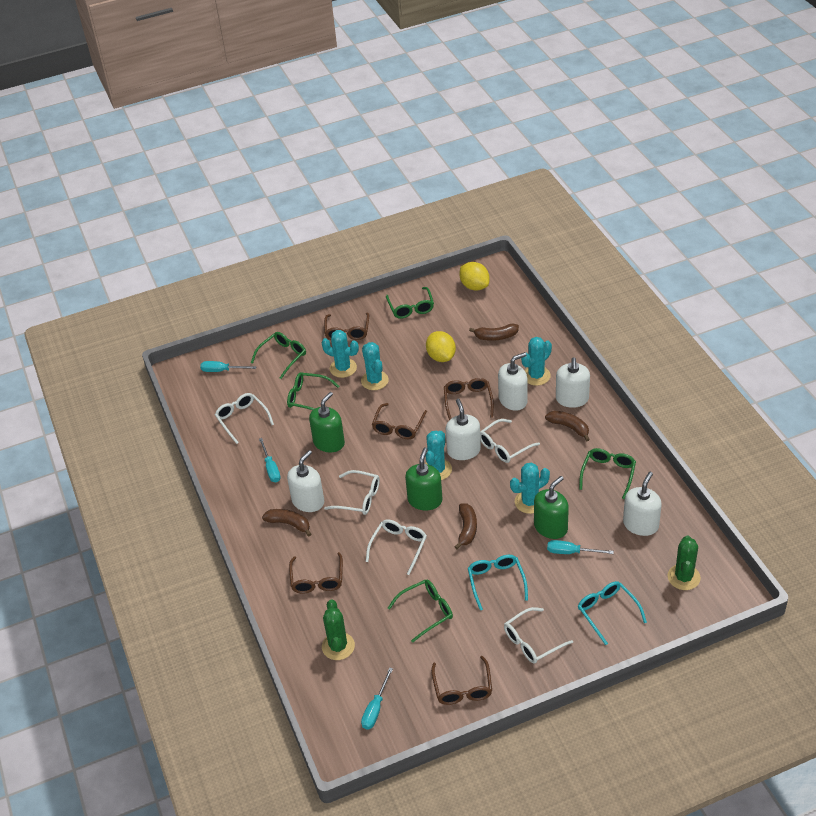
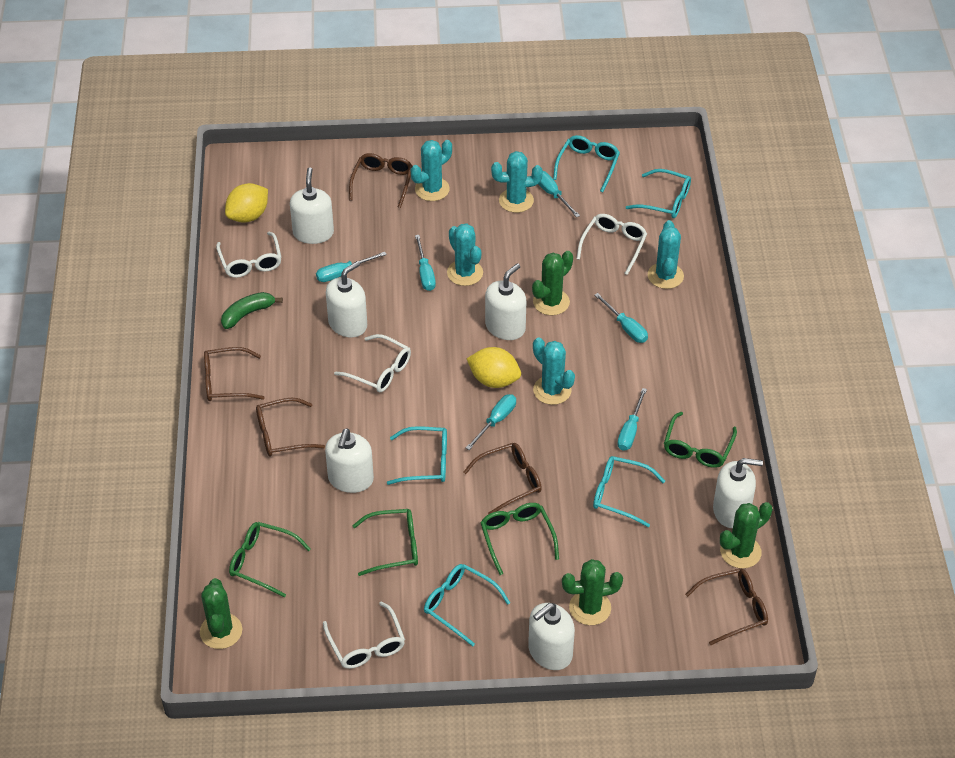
brown banana: [262,509,311,537] [454,503,477,549] [469,324,519,341] [545,411,590,441] = 4 -> none = 0
green banana: none = 0 -> [221,292,283,329] = 1
green cactus: [322,599,355,660] [667,535,701,590] = 2 -> [200,578,242,649] [532,251,573,315] [562,559,623,625] [720,502,772,569] = 4
green glasses: [251,332,306,379] [287,372,339,410] [386,287,434,319] [388,580,453,643] [579,448,636,499] = 5 -> [229,522,311,597] [352,509,418,576] [480,503,559,575] [664,412,737,468] = 4
green soap dispenser: [309,392,345,452] [405,447,442,511] [534,476,569,539] = 3 -> none = 0
turquoise glasses: [468,555,528,610] [578,581,647,645] = 2 -> [387,426,447,485] [424,564,510,646] [553,135,620,192] [593,456,665,527] [626,169,691,218] = 5
turquoise screwdriver: [200,361,257,372] [259,438,281,482] [361,667,393,729] [547,540,614,554] = 4 -> [316,252,387,282] [415,235,436,291] [466,394,516,450] [538,171,580,217] [595,293,648,343] [617,388,647,451] = 6
white glasses: [215,393,274,444] [324,470,380,515] [366,519,427,575] [480,419,540,463] [504,607,573,664] = 5 -> [216,232,282,278] [323,601,405,669] [334,334,411,392] [576,214,647,275] = 4
white soap dispenser: [287,450,324,512] [446,399,481,460] [498,352,528,411] [556,357,590,408] [623,472,662,536] = 5 -> [290,167,334,244] [325,428,374,493] [326,261,367,337] [485,263,526,340] [528,603,575,670] [713,458,763,528] = 6

